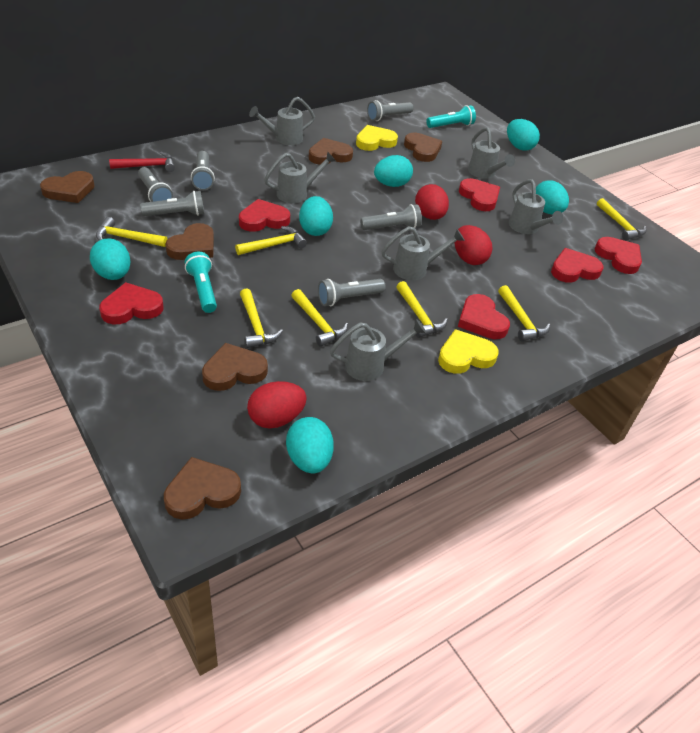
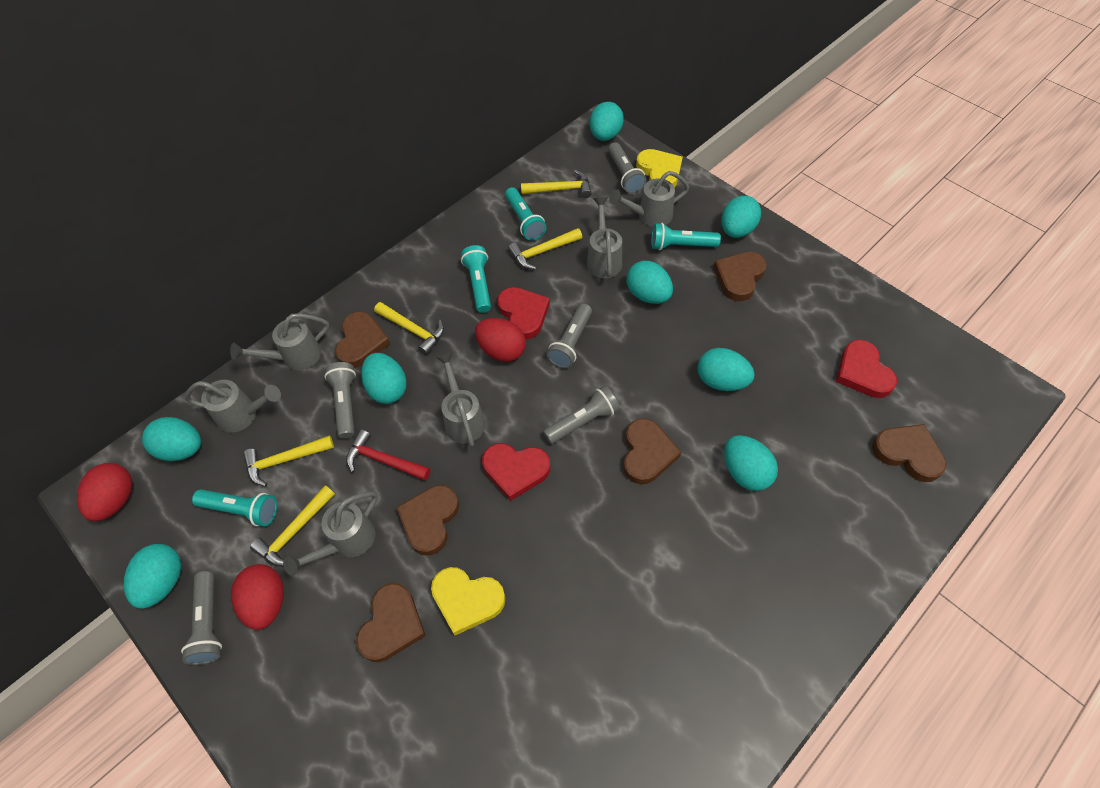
grey flashlight: [138,167,173,202] [140,191,204,216] [191,151,215,190] [318,279,386,306] [360,204,422,230] [367,100,413,121] = 6 -> [181,571,222,665] [325,362,356,439] [543,386,620,444] [547,304,592,368] [608,142,647,194] = 5
red heart: [99,282,164,324] [239,199,290,232] [458,294,510,339] [459,178,500,211] [551,248,603,283] [595,237,642,274] = 6 -> [482,443,550,501] [497,287,550,340] [836,340,897,398] = 3
turquoise egg: [90,238,131,280] [286,417,334,473] [299,196,333,236] [374,155,413,187] [507,119,540,151] [536,180,569,214] = 6 -> [124,544,181,609] [142,417,201,461] [361,353,407,404] [590,102,624,141] [627,261,673,304] [697,348,755,391] [721,196,761,238] [724,435,778,491] = 8
turquoise flashlight: [185,252,217,313] [426,105,476,128] = 2 -> [192,489,277,526] [461,245,491,313] [505,187,547,241] [651,223,721,250] = 4
yellow hammer: [96,217,168,247] [235,226,307,255] [240,289,283,348] [291,289,348,347] [396,281,448,338] [498,285,550,341] [597,198,647,240] = 7 -> [243,435,334,487] [250,486,335,567] [374,302,444,355] [508,228,582,270] [521,170,592,198] = 5

